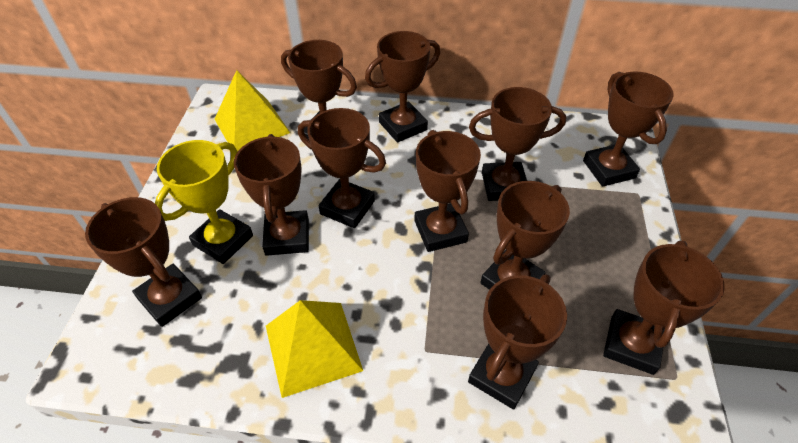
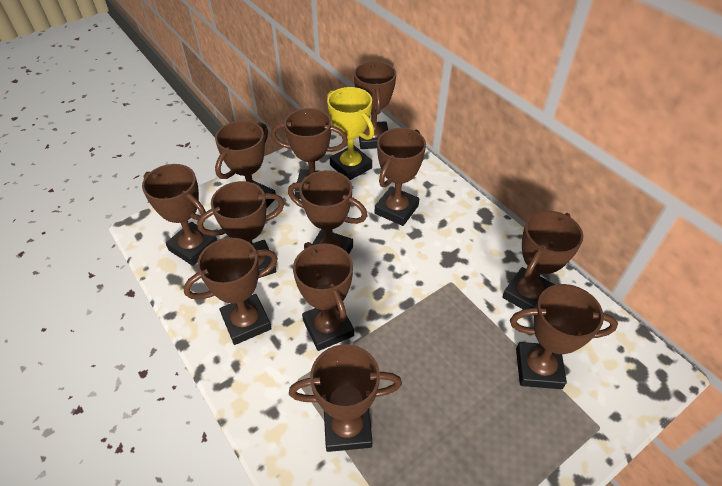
brown trophy: [85,197,202,327] [234,134,309,256] [281,40,357,139] [298,108,386,228] [365,31,440,143] [414,130,481,252] [468,274,567,409] [469,87,566,201] [480,181,570,290] [583,72,674,187] [603,241,725,375] = 11 -> [142,164,217,266] [183,238,278,345] [197,181,285,277] [215,121,276,208] [271,108,348,199] [288,170,368,254] [289,344,402,452] [293,242,354,351] [354,61,396,149] [375,128,426,226] [502,211,583,316] [510,284,618,389] = 12
yellow pyramid: [215,70,290,151] [266,300,363,398] = 2 -> none = 0

